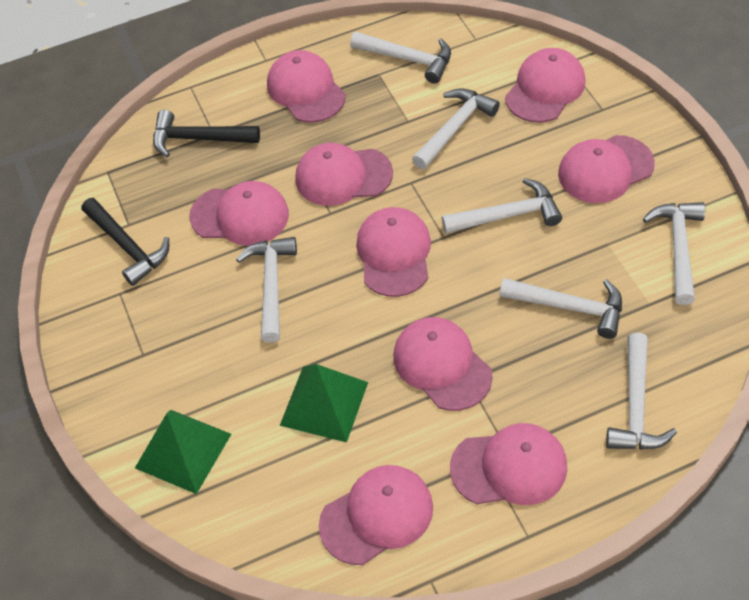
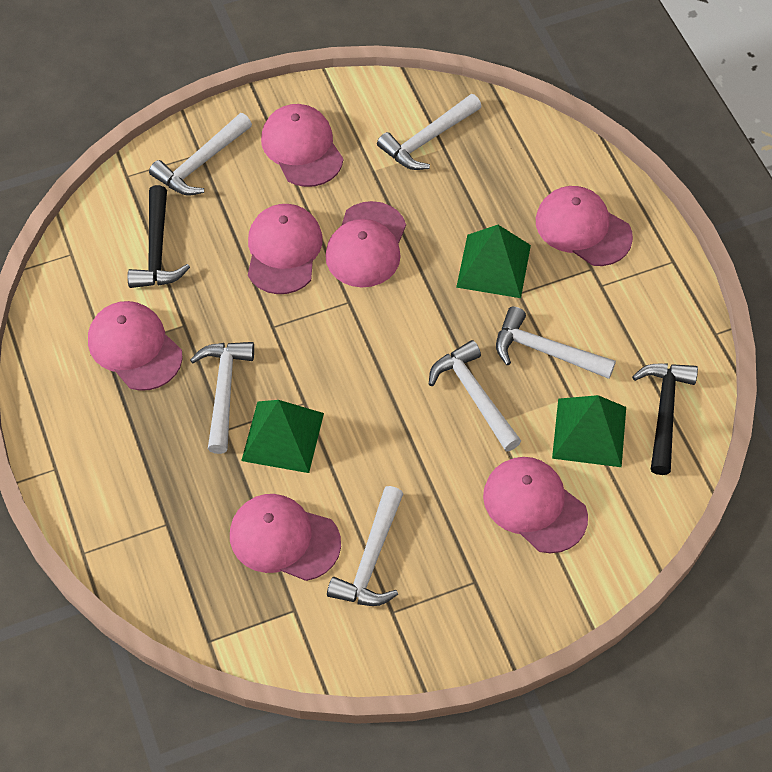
green pyramid: [135,410,231,494] [280,364,368,443] = 2 -> [241,400,324,473] [456,225,531,298] [552,395,626,467] = 3
pink cap: [189,181,289,246] [267,50,346,123] [295,143,393,206] [319,465,433,565] [356,207,431,297] [393,317,493,411] [450,423,567,505] [505,48,586,123] [558,135,655,203] = 9 -> [88,301,183,391] [230,494,341,581] [248,204,323,294] [261,104,343,187] [325,201,406,287] [483,457,588,553] [536,186,633,266] = 7
white hammer: [236,237,297,343] [350,32,451,84] [412,88,500,169] [442,178,562,234] [499,278,622,339] [606,333,677,450] [643,202,705,305] = 7 -> [149,113,252,195] [190,342,254,454] [327,486,403,606] [377,94,482,170] [429,340,521,451] [496,306,616,379] = 6

